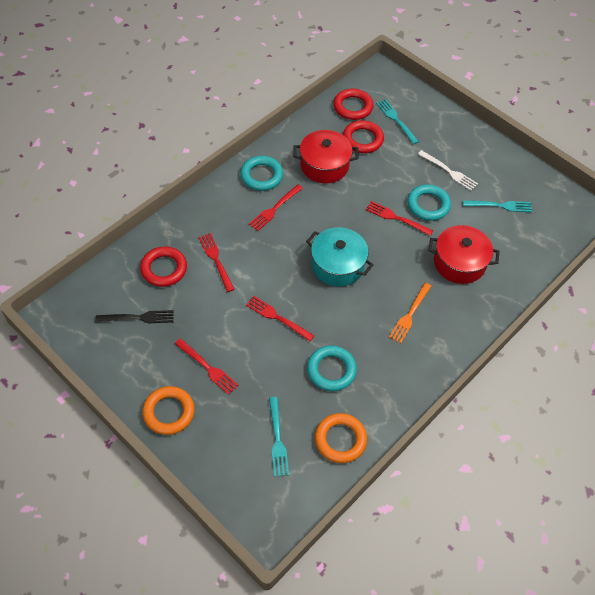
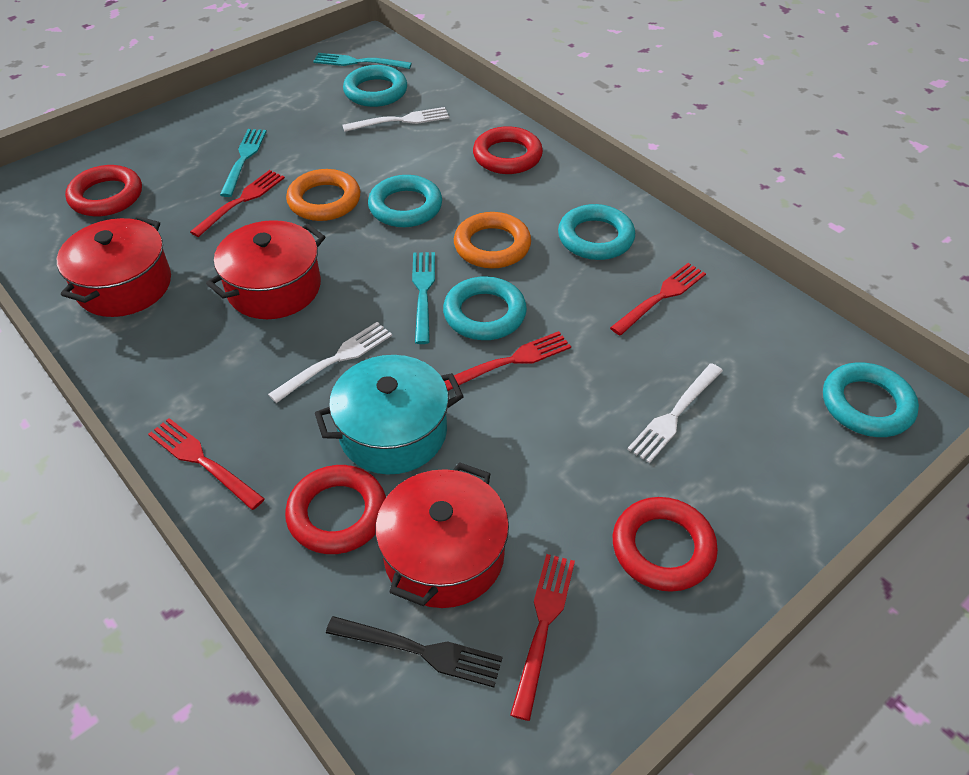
orange fork: [389,283,432,344] = 1 -> none = 0
red pot: [293,130,359,183] [428,225,500,284] = 2 -> [57,216,171,317] [206,220,325,319] [375,462,509,608] = 3
red ring: [140,246,187,287] [333,89,374,120] [343,120,384,153] = 3 -> [65,165,142,216] [285,465,386,554] [473,126,543,174] [613,497,718,592] = 4
turquoise ring: [240,156,283,191] [307,345,357,391] [407,184,451,221] = 3 -> [343,65,407,107] [368,175,442,227] [443,276,527,340] [558,204,635,260] [823,362,919,437] = 5
white fork: [418,150,478,191] = 1 -> [268,322,392,403] [343,107,449,132] [627,363,723,463] = 3

